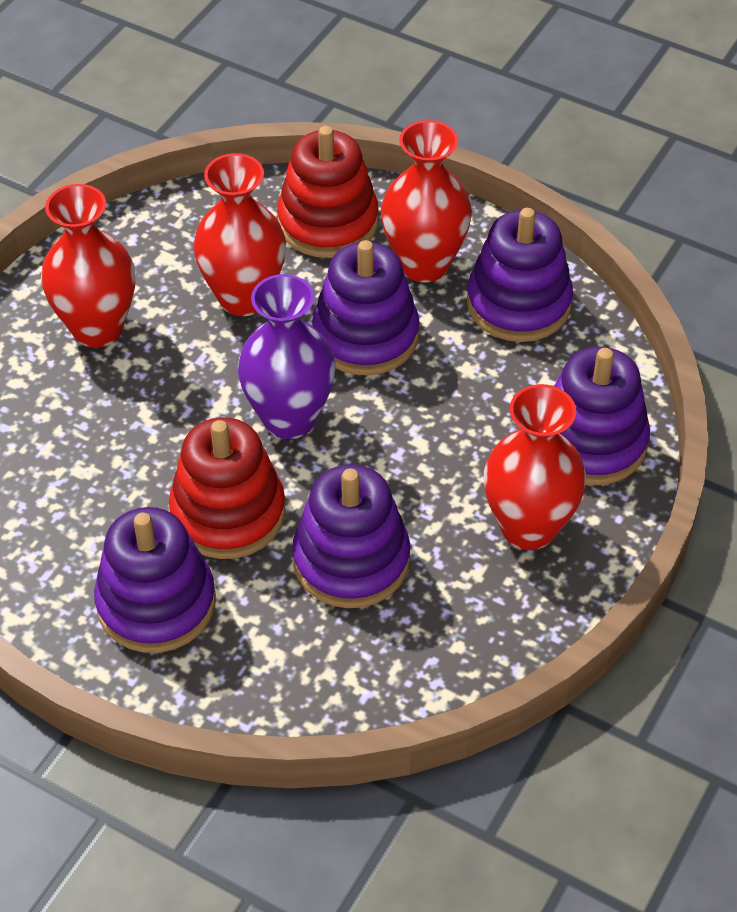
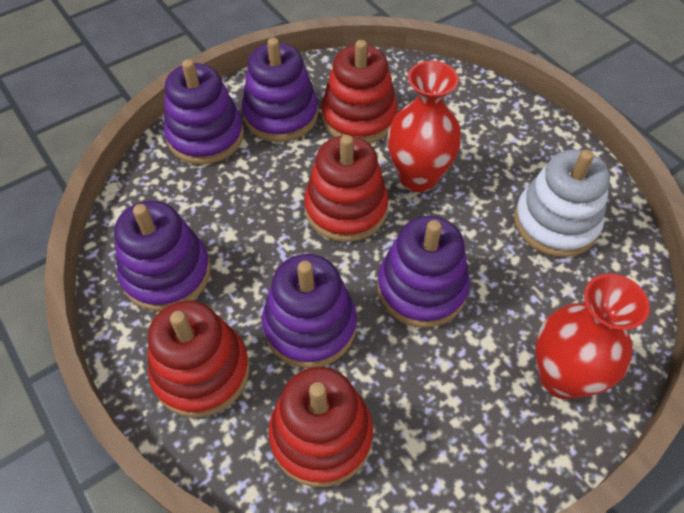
purple vase: [238,274,336,439] = 1 -> none = 0
red stacking toy: [169,417,285,559] [277,126,379,258] = 2 -> [148,301,250,418] [268,367,373,487] [304,135,389,242] [321,40,398,143] = 4
red vase: [41,184,135,348] [193,153,286,316] [381,120,472,283] [484,384,586,550] = 4 -> [387,61,462,192] [536,274,650,399] = 2
white stacking toy: none = 0 -> [514,150,610,257] = 1

